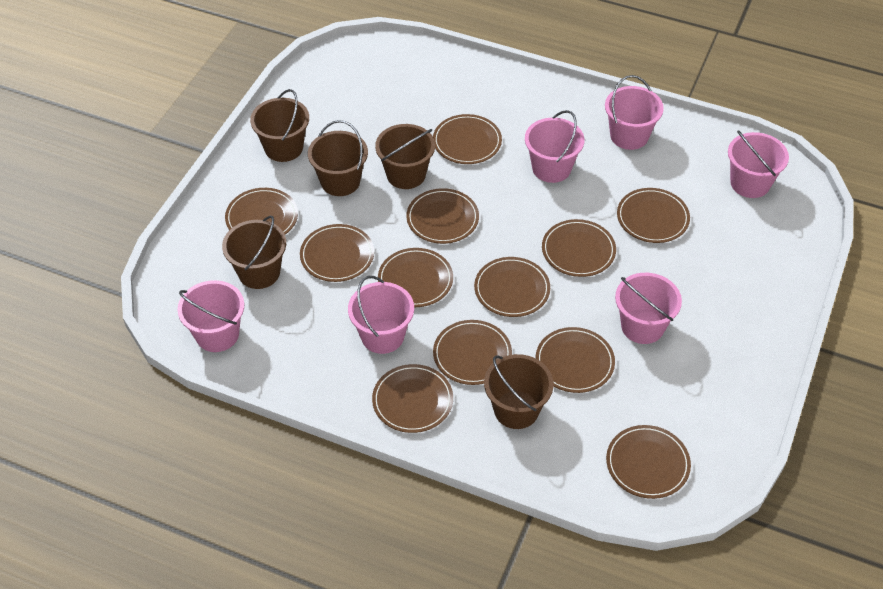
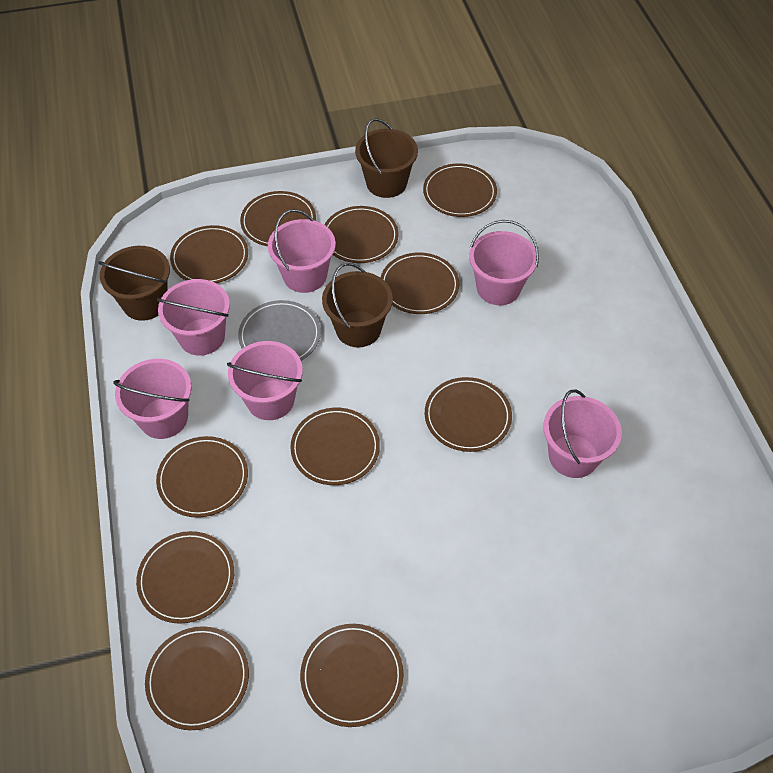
brown bucket: [222,216,286,289] [250,89,309,162] [308,120,368,196] [375,124,435,189] [484,354,554,429] = 5 -> [98,246,170,321] [322,263,393,347] [355,118,418,198] = 3
brown plate: [225,188,298,235] [300,224,374,282] [372,364,453,433] [378,248,453,307] [406,188,479,244] [433,114,502,164] [433,320,512,385] [474,257,550,317] [536,327,615,393] [542,219,616,277] [606,425,691,499] [617,188,690,243] = 12 -> [136,531,234,624] [145,626,249,730] [156,436,248,518] [170,225,248,283] [240,191,316,246] [291,408,380,485] [300,624,404,727] [325,206,399,263] [381,252,459,314] [423,163,497,217] [425,377,512,452] = 11
grey plate: none = 0 -> [238,300,321,361] = 1

